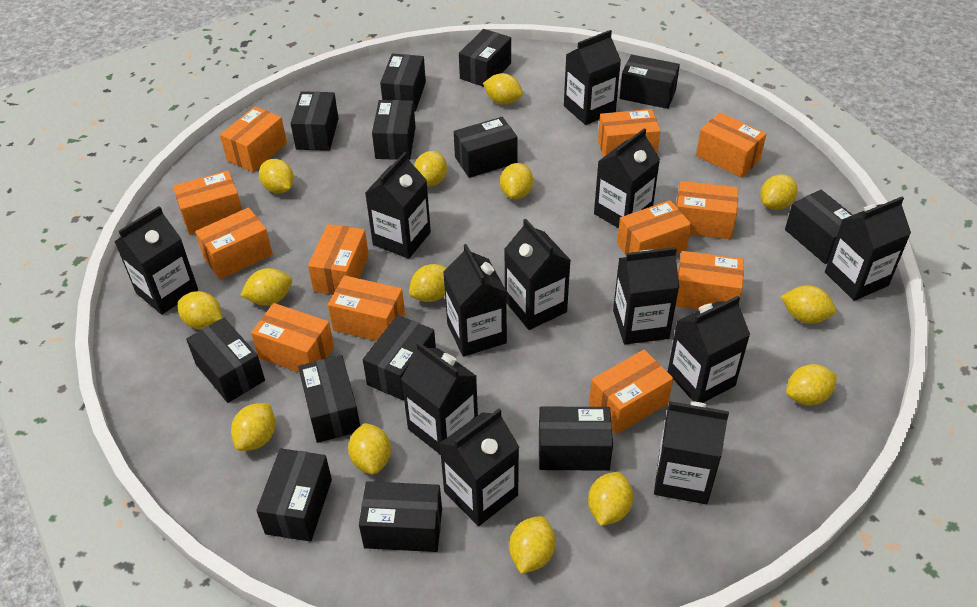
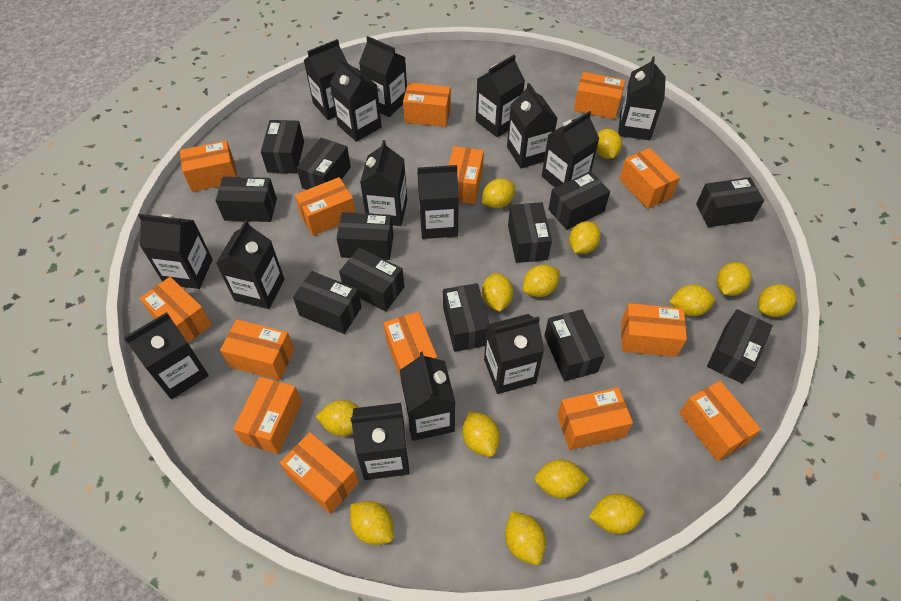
black box: [186,318,265,403] [256,448,332,542] [290,91,339,151] [298,355,360,443] [359,481,442,552] [363,315,436,401] [372,100,416,160] [380,54,426,111] [454,117,518,178] [459,29,511,87] [539,407,613,471] [620,54,680,109] [785,190,853,264] = 13 -> [216,177,277,222] [261,120,304,173] [293,271,362,334] [297,138,351,190] [337,212,394,260] [339,248,404,311] [443,283,489,352] [508,202,552,263] [544,309,605,382] [548,171,610,230] [696,177,764,227] [707,309,773,384] = 12
black carton: [114,206,198,315] [365,152,431,259] [401,342,478,455] [439,408,519,526] [443,244,507,357] [504,219,571,330] [564,30,621,125] [594,128,660,228] [613,247,679,345] [654,401,729,504] [668,296,750,403] [825,197,911,301] = 12 -> [123,312,209,399] [138,214,213,289] [216,220,285,309] [304,39,347,120] [330,57,382,142] [351,403,409,480] [359,36,407,117] [360,140,407,226] [400,352,455,441] [417,165,459,239] [476,55,525,137] [484,314,544,394] [507,83,557,168] [542,111,599,187] [618,57,666,140] = 15
orange box: [173,170,242,235] [195,207,273,280] [220,106,287,172] [251,303,334,373] [308,224,369,295] [328,275,405,341] [589,349,673,434] [598,109,660,157] [617,200,691,256] [676,181,738,239] [676,251,744,309] [696,112,766,178] = 12 -> [140,277,212,343] [180,141,237,192] [220,319,295,380] [233,377,302,454] [280,432,359,514] [295,177,356,236] [384,312,437,379] [403,83,451,127] [448,146,484,204] [557,387,633,450] [574,72,625,119] [619,148,680,209] [621,303,687,357] [679,381,761,461] = 14

